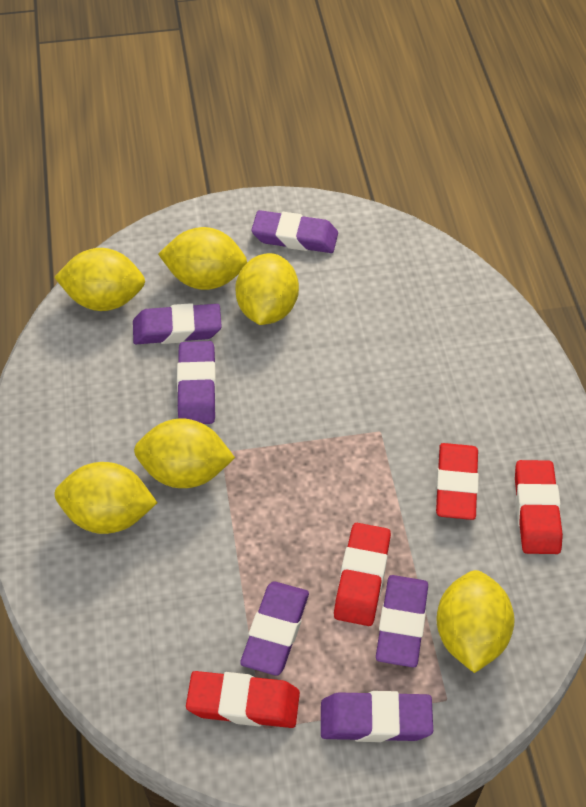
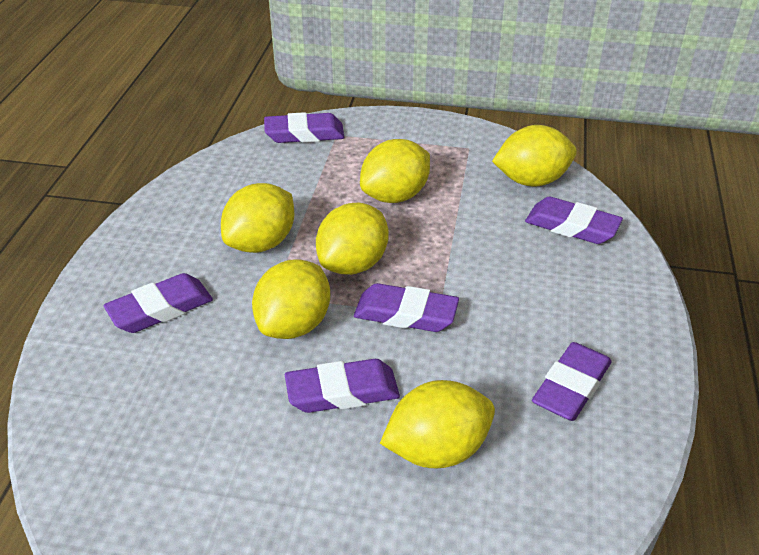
red eraser: [186,671,300,728] [334,523,391,626] [436,443,479,520] [515,460,563,554] = 4 -> none = 0

